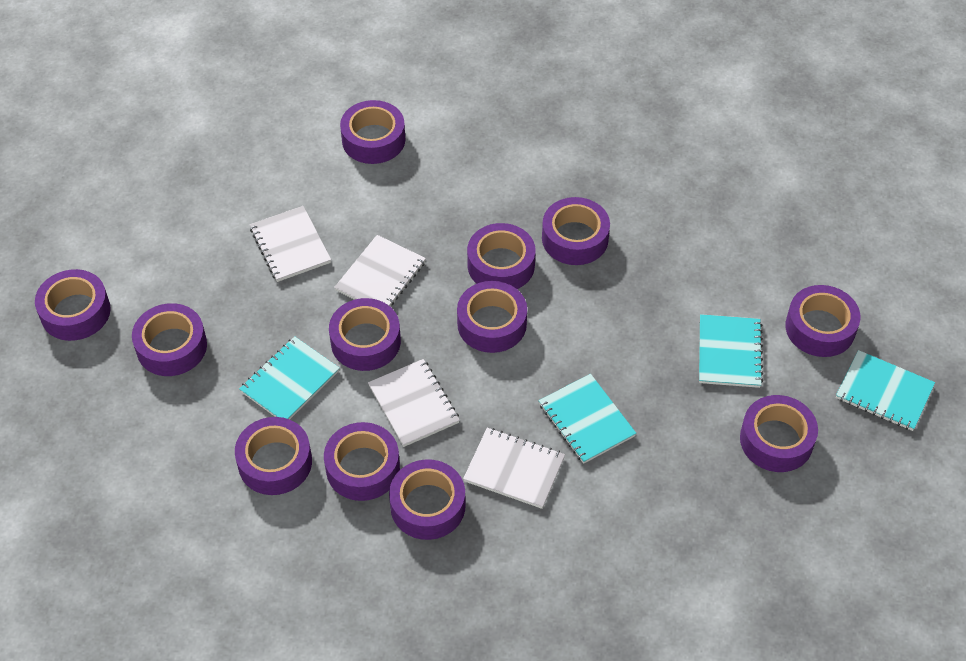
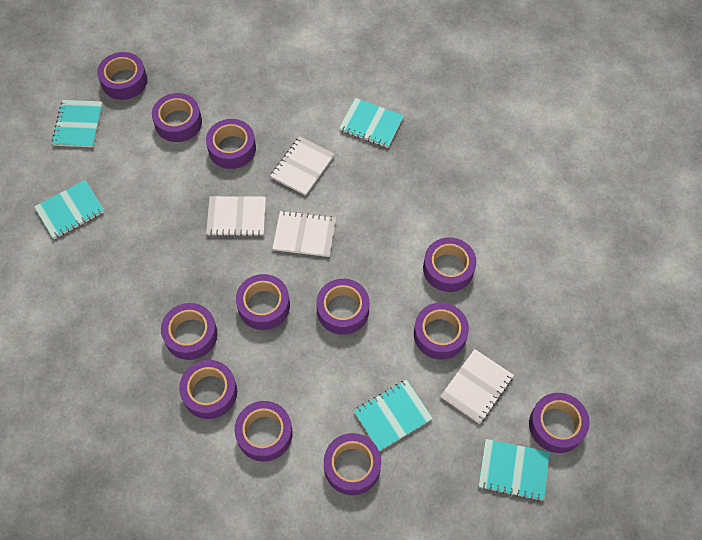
turquoise notebook: [239,336,340,419] [539,374,636,464] [699,314,763,388] [836,350,935,431] = 4 -> [34,180,105,239] [52,100,103,147] [339,98,404,148] [354,380,433,451] [479,439,550,501] = 5

